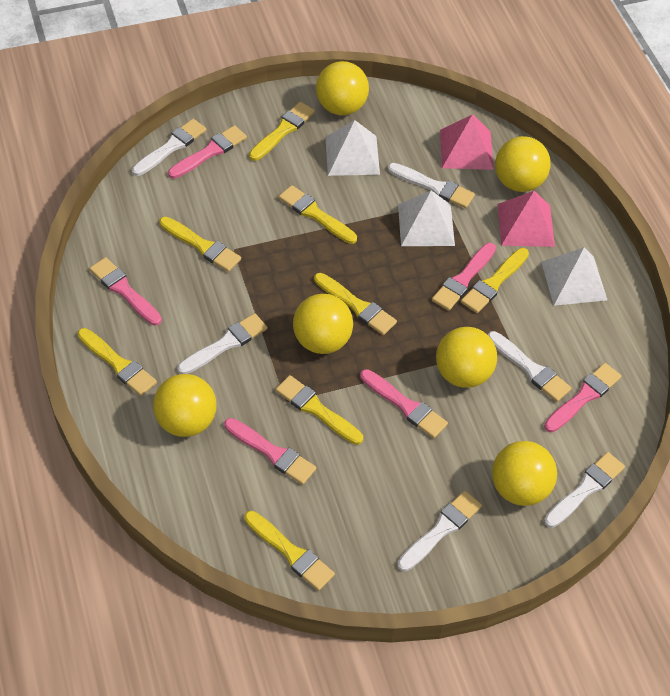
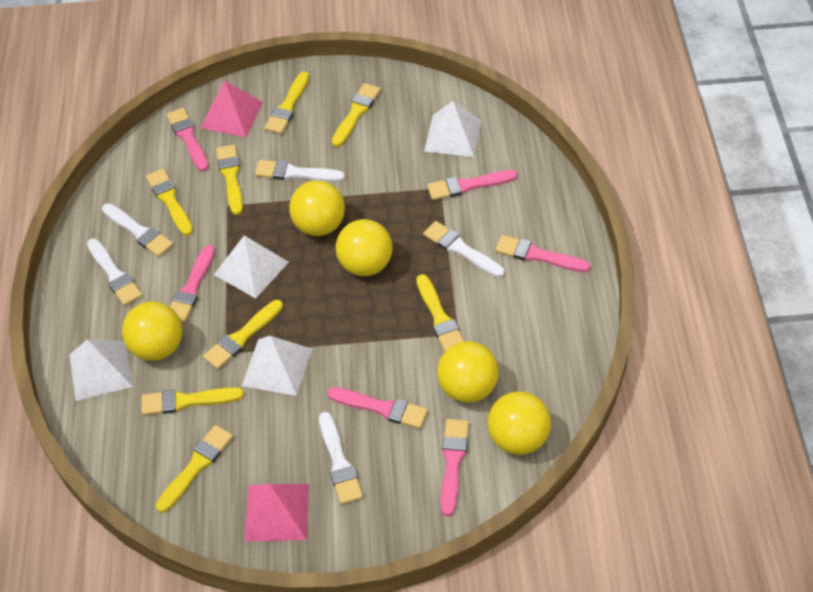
white brush: [132,119,207,176] [178,313,267,374] [388,163,475,208] [398,491,482,572] [488,331,572,402] [544,452,625,528] = 6 -> [87,238,142,306] [102,203,173,257] [255,160,345,182] [319,412,363,504] [423,221,504,278] = 5
white pyramid: [325,120,380,176] [398,191,455,246] [541,247,607,306] = 3 -> [69,339,133,401] [214,236,289,298] [242,336,312,396] [424,101,482,157] = 4
yellow ball: [153,374,217,437] [293,294,353,354] [316,61,369,115] [436,327,497,388] [492,441,557,506] [495,136,551,192] = 6 -> [122,301,183,361] [289,181,345,236] [336,219,393,276] [437,341,498,403] [488,391,551,455] = 5

